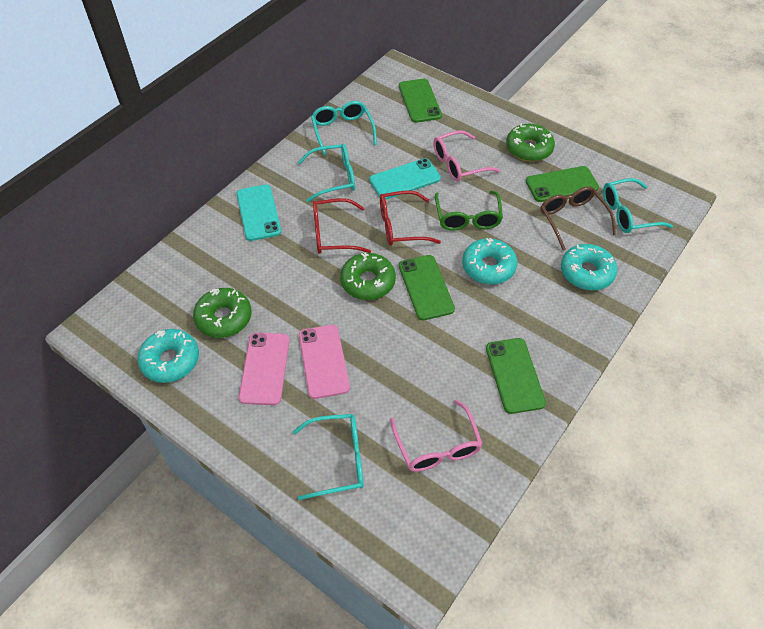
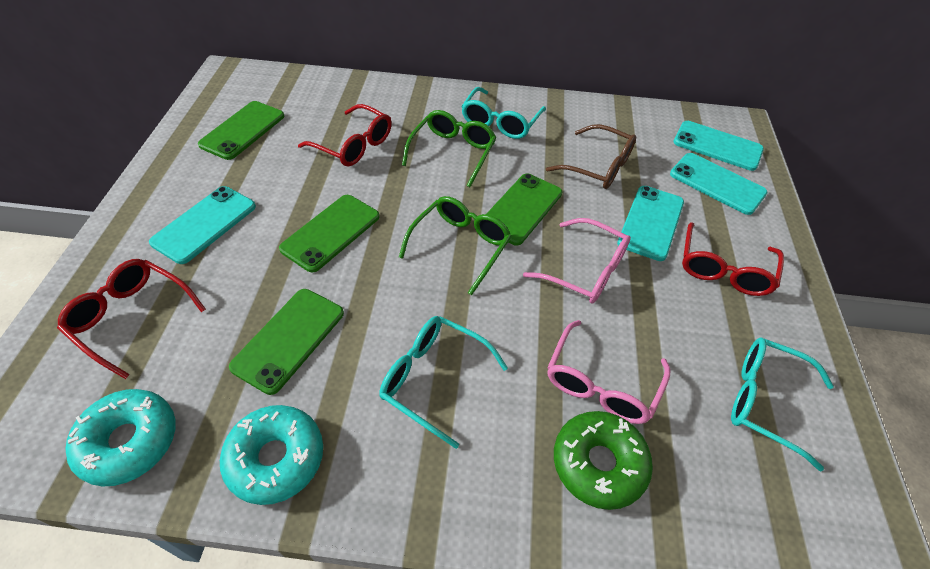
green donut: [193,288,252,338] [340,253,396,300] [506,124,555,162] = 3 -> [554,411,653,510] = 1
green glasses: [435,191,503,231] = 1 -> [399,196,512,295] [402,110,496,187] = 2
pink phone: [239,333,290,405] [299,325,350,399] = 2 -> none = 0
red glasses: [313,198,371,254] [380,191,441,246] = 2 -> [57,259,206,379] [298,104,392,167] [682,222,784,296] = 3
turquoise donut: [138,329,199,383] [462,238,517,284] [561,244,617,290] = 3 -> [65,389,176,487] [220,405,323,505] = 2
turquoise glasses: [293,414,364,500] [298,143,355,202] [311,101,377,156] [603,178,673,233] = 4 -> [379,316,508,449] [461,87,546,139] [731,337,834,471] = 3
turquoise phone: [236,185,281,241] [369,158,441,200] = 2 -> [149,186,256,264] [617,186,684,261] [670,153,767,215] [673,121,764,171] = 4

